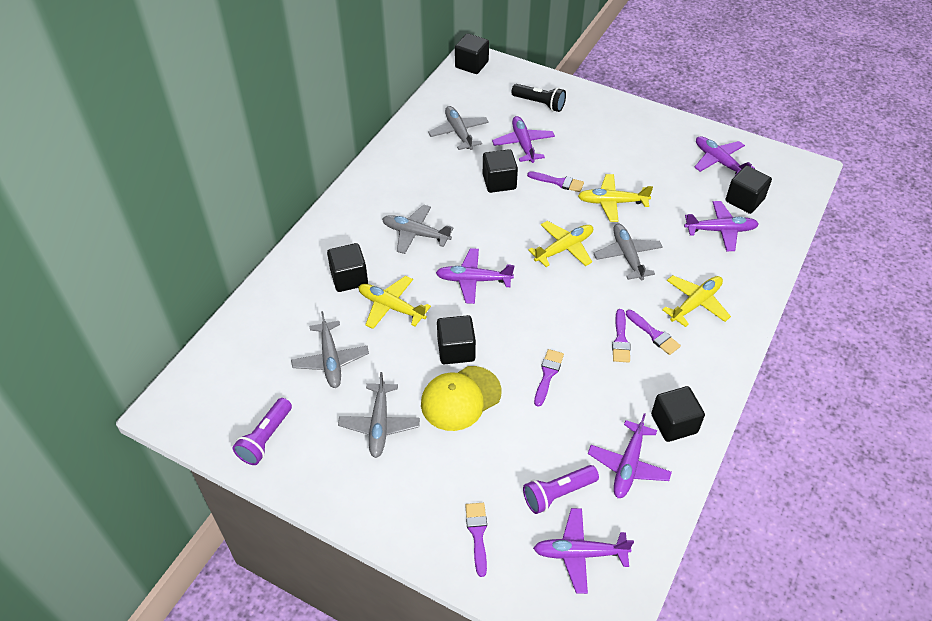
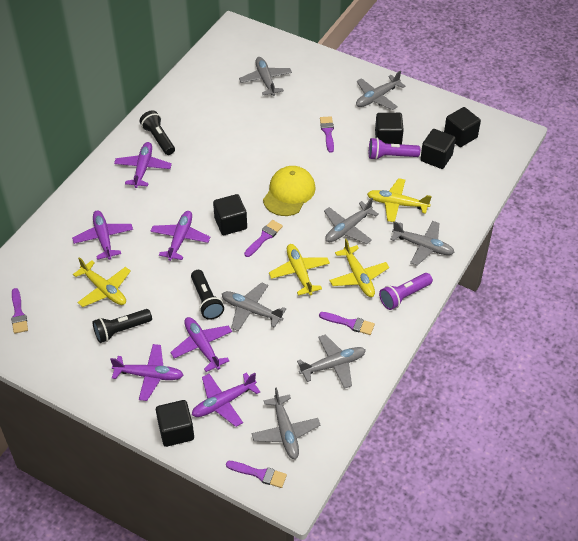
black cube: [327,243,368,292] [437,315,476,365] [455,33,489,74] [483,149,518,193] [651,386,705,442] [726,165,772,214] = 6 -> [156,400,194,447] [213,194,247,235] [375,113,404,144] [420,129,456,169] [444,107,481,147] = 5
black flashlight: [511,84,566,112] = 1 -> [93,309,152,343] [140,110,175,155] [191,270,224,320] = 3
grey plane: [291,311,369,388] [338,372,420,458] [382,205,454,254] [428,106,489,150] [593,224,663,281] = 5 -> [222,282,286,331] [239,57,292,96] [251,387,320,459] [297,334,366,389] [324,198,379,244] [356,71,406,110] [390,221,455,266] = 7

